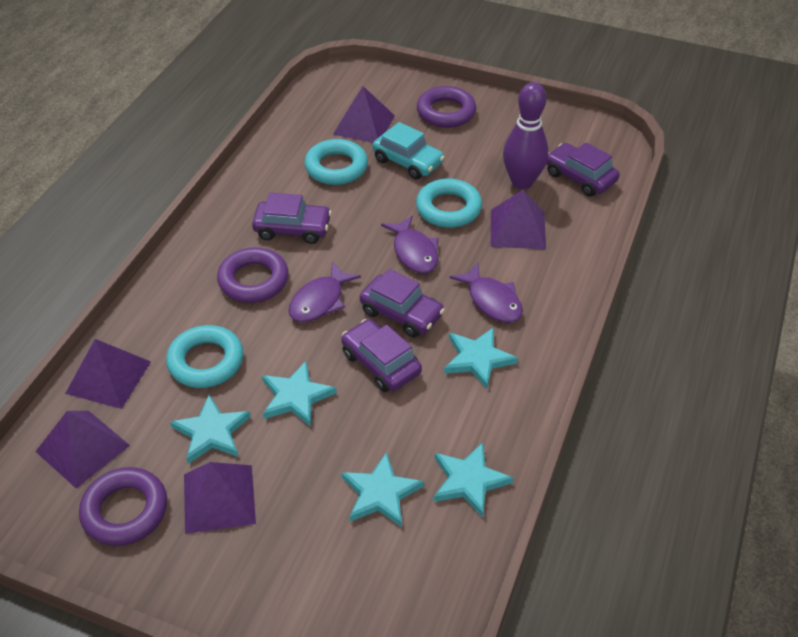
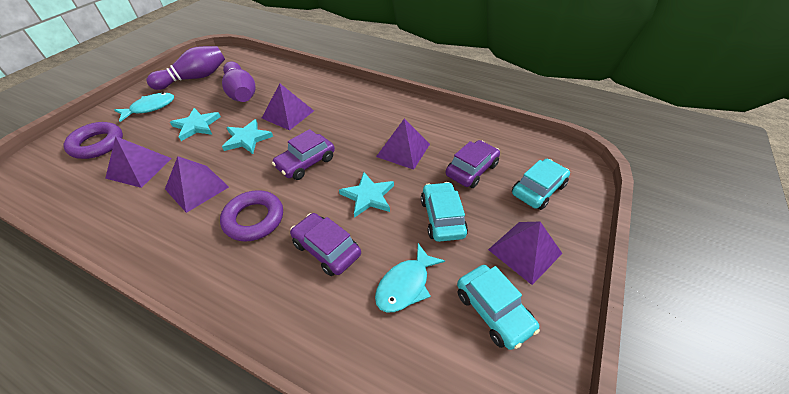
purple bowling pin: [503,82,549,189] = 1 -> [146,46,225,90] [222,62,255,102] = 2
purple car: [252,193,332,244] [341,319,422,392] [360,269,445,337] [546,142,620,197] = 4 -> [272,129,335,180] [290,213,361,276] [446,140,500,188] = 3
purple fish: [288,262,361,322] [381,215,439,273] [449,262,523,323] = 3 -> none = 0
purple ring: [79,467,167,546] [217,247,289,303] [417,86,476,128] = 3 -> [63,122,123,159] [220,190,283,241] = 2
turquoise car: [372,122,445,179] = 1 -> [421,182,468,242] [457,265,540,350] [512,159,570,210] = 3
turquoise fish: none = 0 -> [114,93,174,122] [375,243,445,312] = 2
turquoise ring: [166,325,243,388] [304,139,368,185] [416,179,482,228] = 3 -> none = 0
turquoise star: [170,395,251,464] [262,361,337,427] [341,452,424,527] [433,442,513,518] [444,327,518,389] = 5 -> [170,108,221,141] [222,119,273,154] [339,172,394,218] = 3

